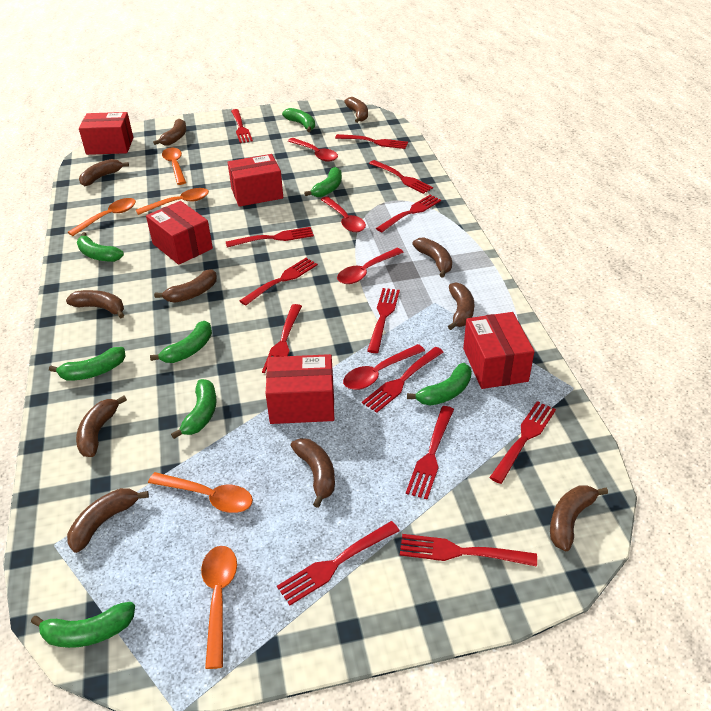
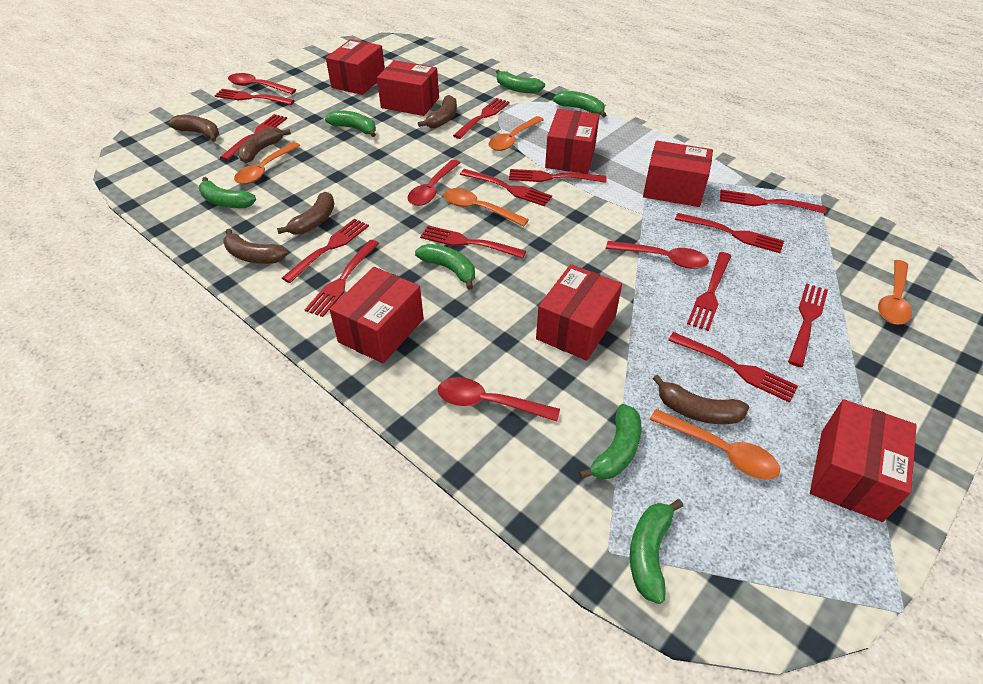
brown banana: [66,290,124,318] [67,488,149,553] [76,396,127,457] [79,159,129,186] [153,119,187,145] [154,269,217,303] [291,438,335,508] [344,97,368,123] [413,237,452,277] [448,282,474,330] [550,485,608,551] = 11 -> [168,115,219,142] [223,229,288,264] [238,127,291,163] [277,192,334,235] [418,95,457,128] [653,375,749,424] = 6
green banana: [31,602,135,648] [49,347,125,381] [77,232,124,262] [150,321,212,363] [171,379,217,439] [282,108,315,132] [304,167,342,197] [407,363,472,406] = 8 -> [199,177,256,208] [325,110,376,137] [415,244,475,290] [496,69,545,93] [553,91,606,117] [579,404,642,479] [630,499,683,604] = 7
red box: [79,112,133,155] [146,201,213,265] [228,154,283,207] [266,354,334,424] [463,312,534,389] = 5 -> [326,39,385,95] [329,267,424,363] [377,60,439,116] [536,264,622,361] [545,109,599,174] [643,141,713,207] [810,399,917,522] = 7

